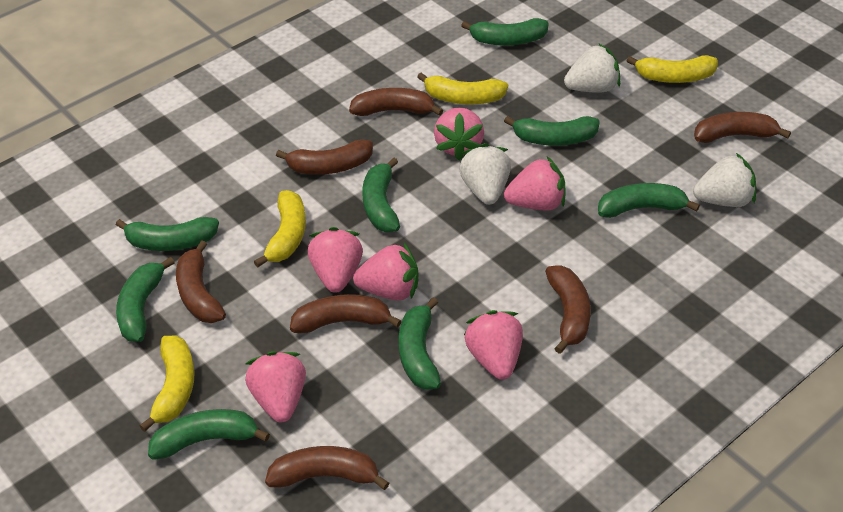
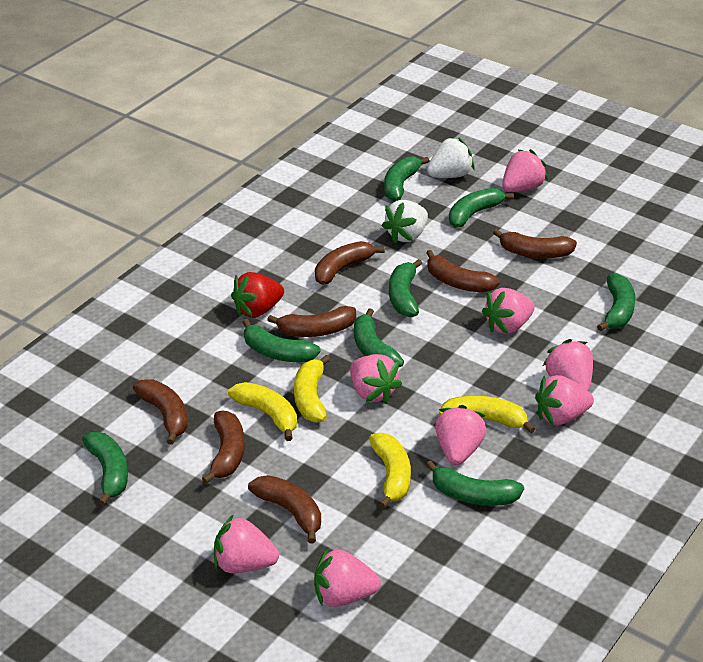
pink strawberry: [245,351,306,422] [308,227,363,293] [353,243,419,301] [434,107,484,160] [464,310,523,380] [504,157,566,211] = 6 -> [214,514,279,573] [314,548,381,607] [350,354,402,404] [435,405,486,465] [482,288,535,334] [502,149,548,192] [535,375,594,425] [543,339,593,391] = 8
red strawberry: none = 0 -> [231,272,284,318] = 1
white strawberry: [459,143,511,205] [564,44,620,92] [693,153,756,207] = 3 -> [382,200,428,243] [427,137,475,178] = 2

